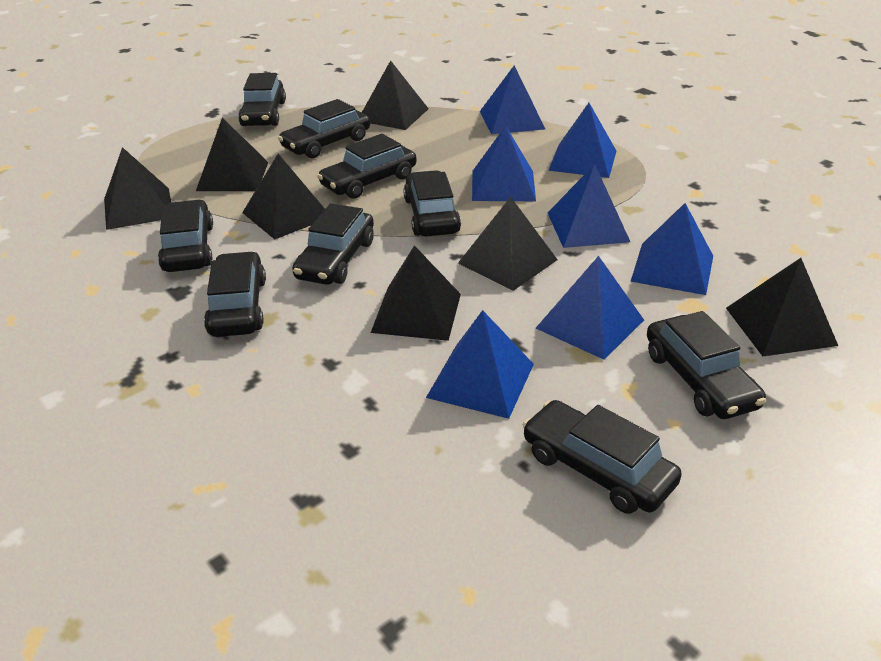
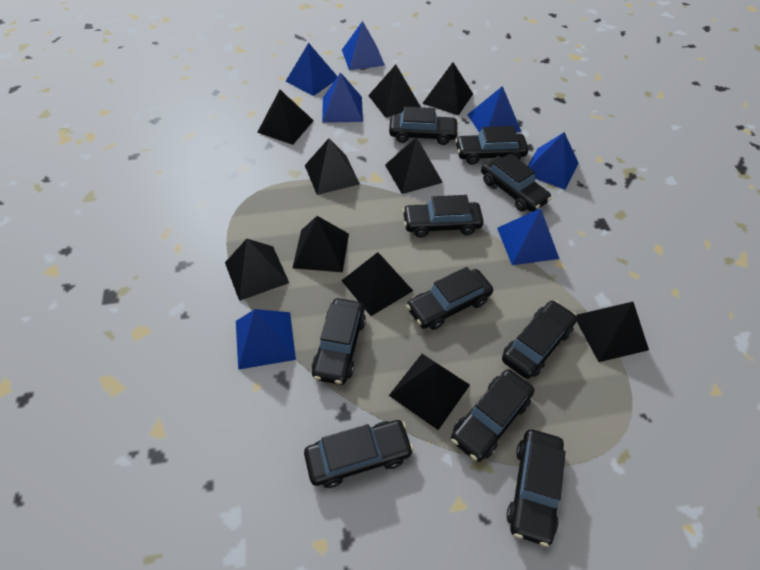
black car: [158,200,213,272] [204,251,266,337] [238,73,286,126] [278,99,370,158] [292,203,374,285] [317,134,416,199] [403,170,461,236] [523,400,682,514] [647,311,766,419] = 9 -> [304,420,414,488] [312,298,366,385] [389,107,459,145] [402,195,483,238] [406,267,493,330] [451,369,534,462] [455,126,528,165] [481,154,552,212] [502,300,577,379] [506,429,566,547] = 10
black pyramid: [104,147,171,230] [196,118,268,191] [242,154,325,239] [362,60,429,130] [371,245,461,341] [458,197,558,291] [726,258,838,356] = 7 -> [225,239,289,301] [257,90,314,145] [293,216,349,272] [305,138,360,195] [341,252,413,316] [368,65,421,118] [385,137,443,194] [389,354,470,430] [422,62,473,116] [577,302,649,362] = 10

